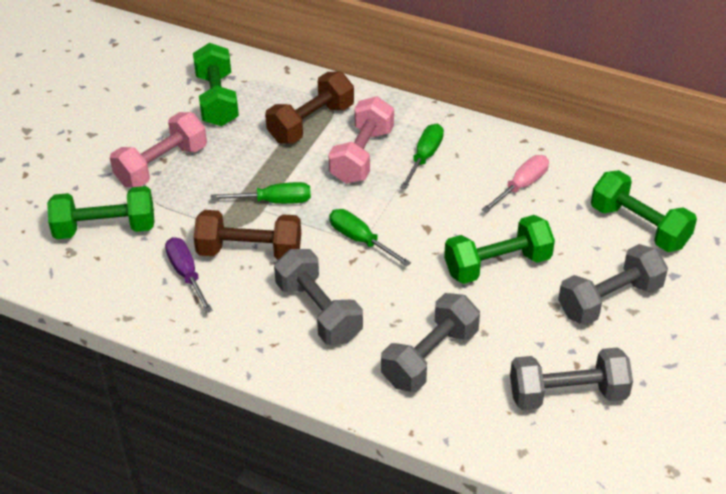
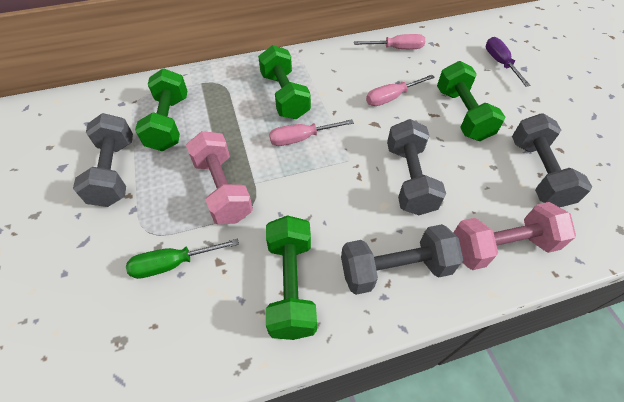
brown dumbbell: [193,210,301,260] [265,71,354,144] = 2 -> none = 0
green screwdriver: [211,182,311,204] [329,209,411,267] [400,124,444,189] = 3 -> [126,238,239,279] = 1
pink screwdriver: [482,155,549,213] = 1 -> [269,119,354,146] [354,34,425,49] [366,75,435,106] = 3

